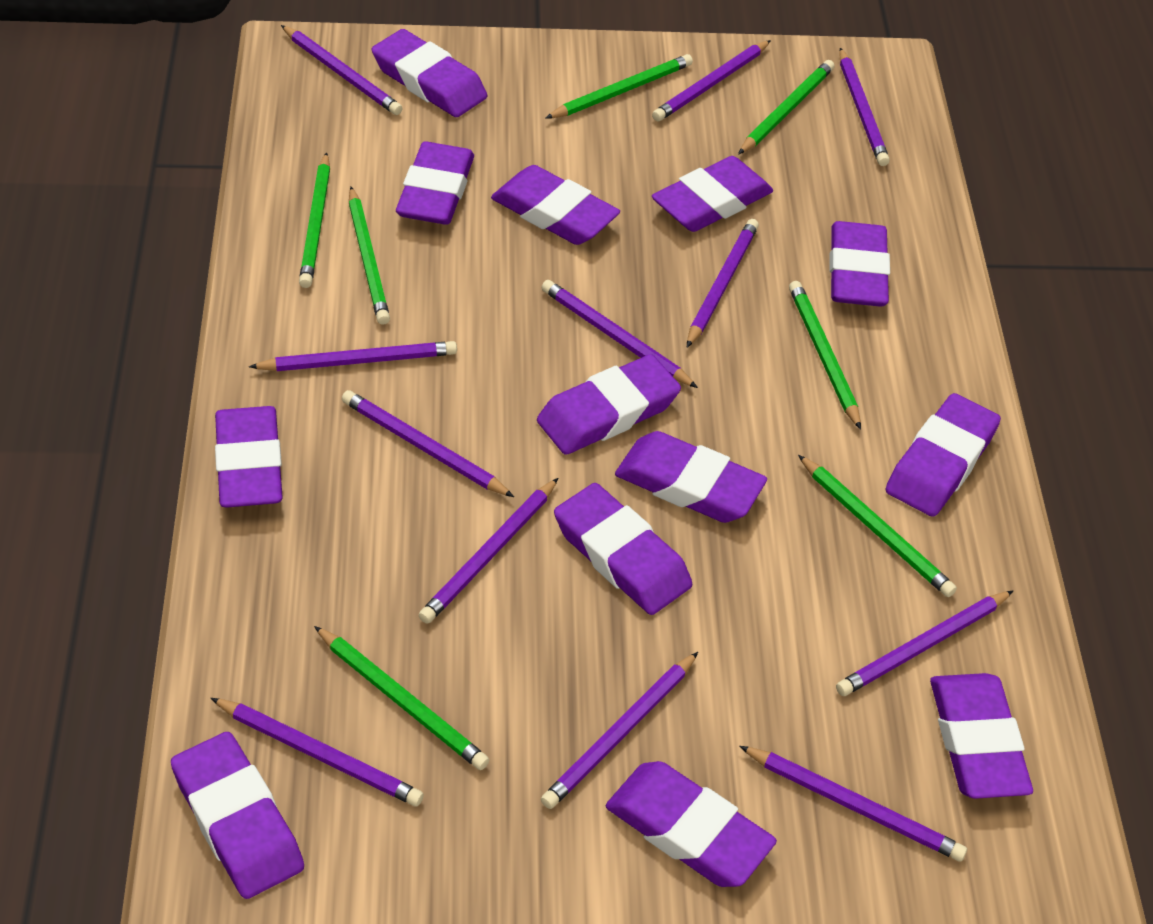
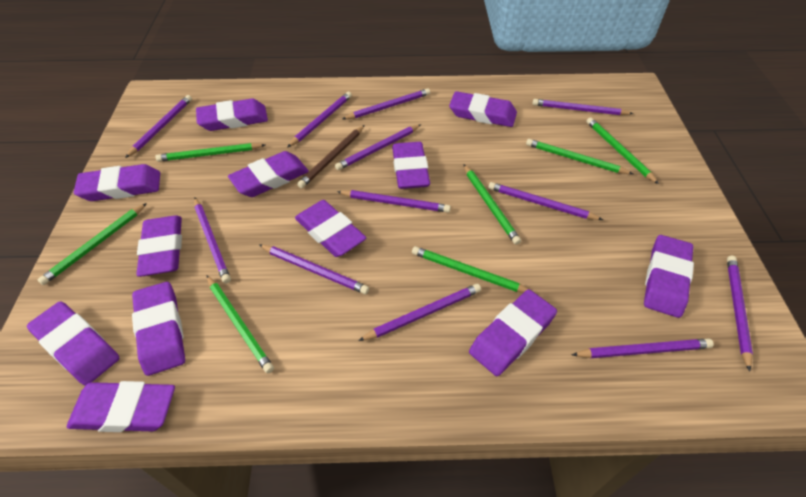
brown pencil: none = 0 -> [297,125,365,188] = 1
purple eraser: [171,732,304,899] [215,406,283,508] [372,29,487,117] [396,142,474,225] [491,165,620,245] [537,354,681,455] [554,483,692,615] [606,761,777,887] [615,431,767,523] [652,156,773,232] [830,221,890,307] [886,393,1001,517] [930,673,1033,799] = 13 -> [27,301,119,386] [67,381,175,432] [74,164,160,201] [132,282,185,376] [136,215,182,277] [196,99,268,131] [228,151,309,197] [295,200,367,257] [392,142,430,189] [449,91,517,127] [469,289,557,376] [644,235,694,318] = 12

